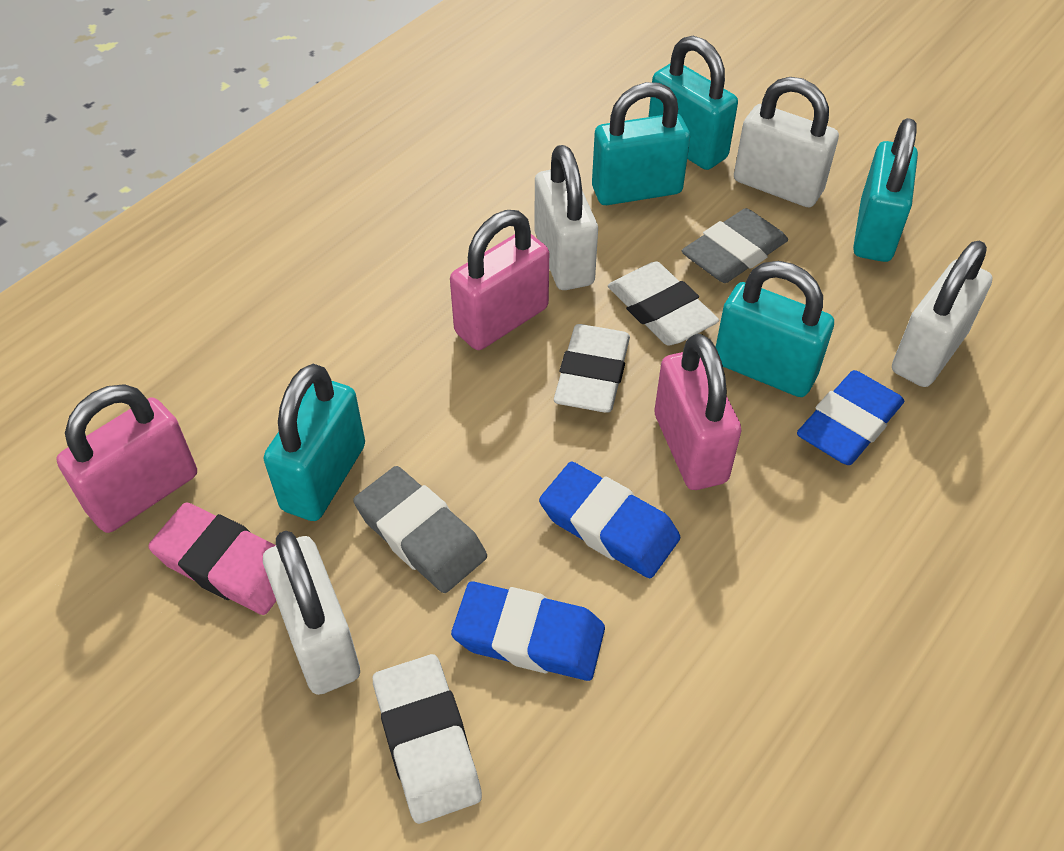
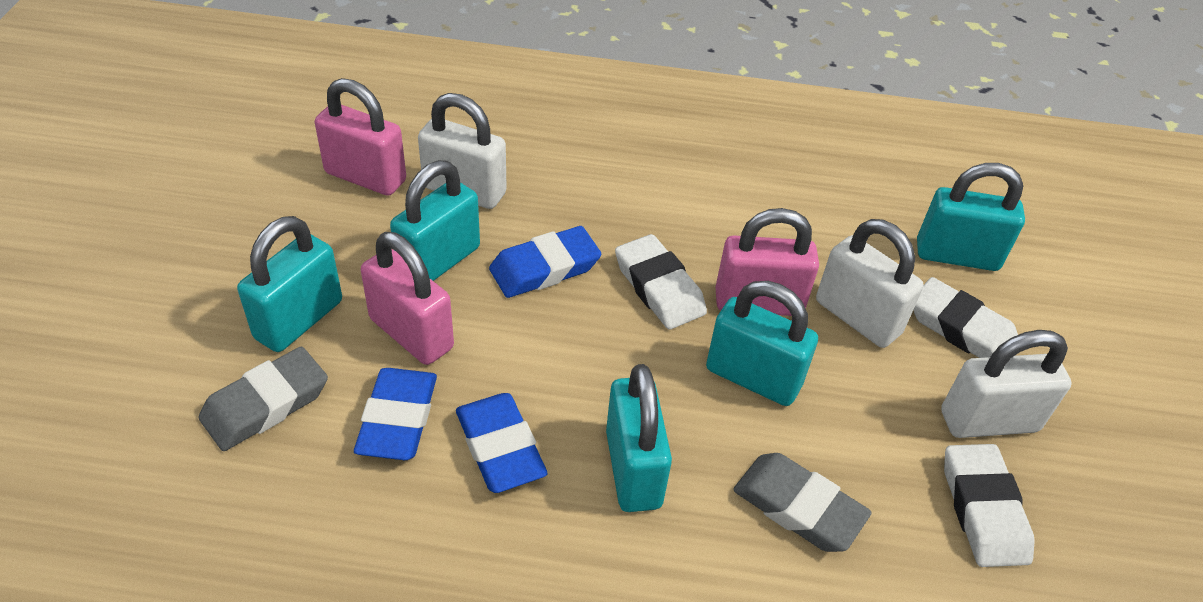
pink eraser: [148,502,276,615] = 1 -> none = 0
white padlock: [263,531,360,695] [535,145,598,290] [734,77,839,207] [892,240,993,387] = 4 -> [418,93,507,209] [816,219,924,348] [941,330,1072,438] = 3

